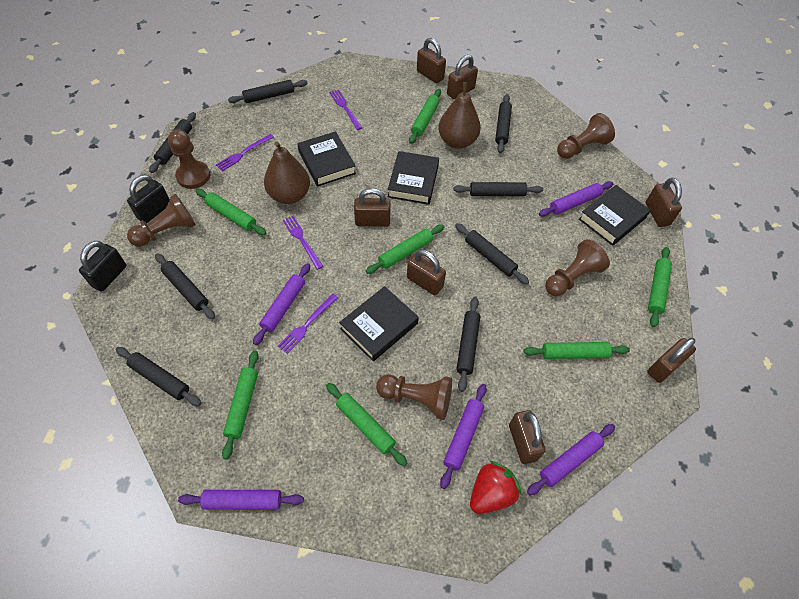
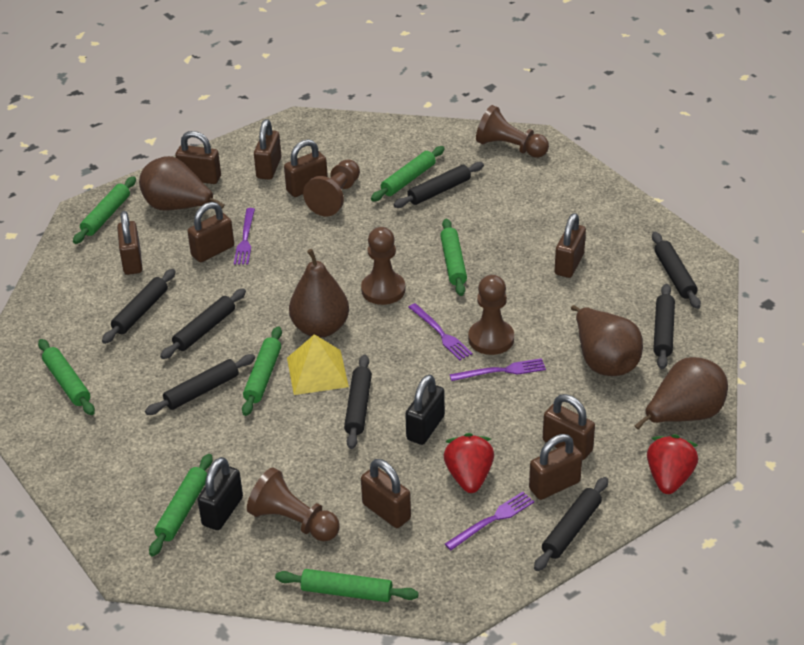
black book: [298,131,356,187] [339,286,419,361] [388,151,439,205] [579,185,651,246] = 4 -> none = 0
brown padlock: [354,188,391,227] [407,249,446,295] [417,38,446,83] [447,55,478,99] [509,410,545,464] [645,178,682,227] [647,338,696,383] = 7 -> [117,211,142,275] [175,131,221,184] [187,202,234,262] [254,119,282,180] [284,139,328,197] [361,459,411,528] [529,434,582,500] [543,394,595,460] [555,213,586,278] = 9
brown pear: [264,141,310,204] [438,82,481,149] = 2 -> [139,156,225,210] [289,249,349,338] [571,305,643,376] [635,357,728,430] = 4
purple rolling pin: [178,490,304,510] [253,263,310,345] [440,384,487,489] [527,424,615,495] [539,181,613,217] = 5 -> none = 0
red strawberry: [470,461,521,514] = 1 -> [444,433,494,493] [647,434,698,494] = 2
yellow pyramid: none = 0 -> [287,334,349,395] = 1

